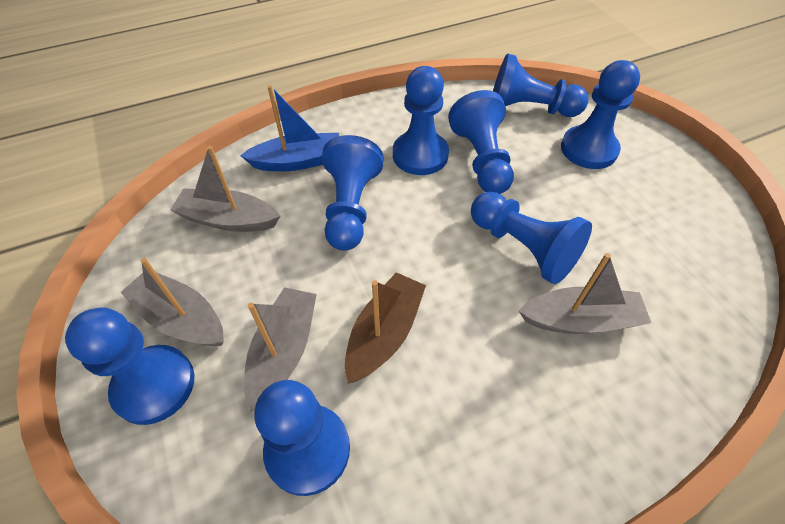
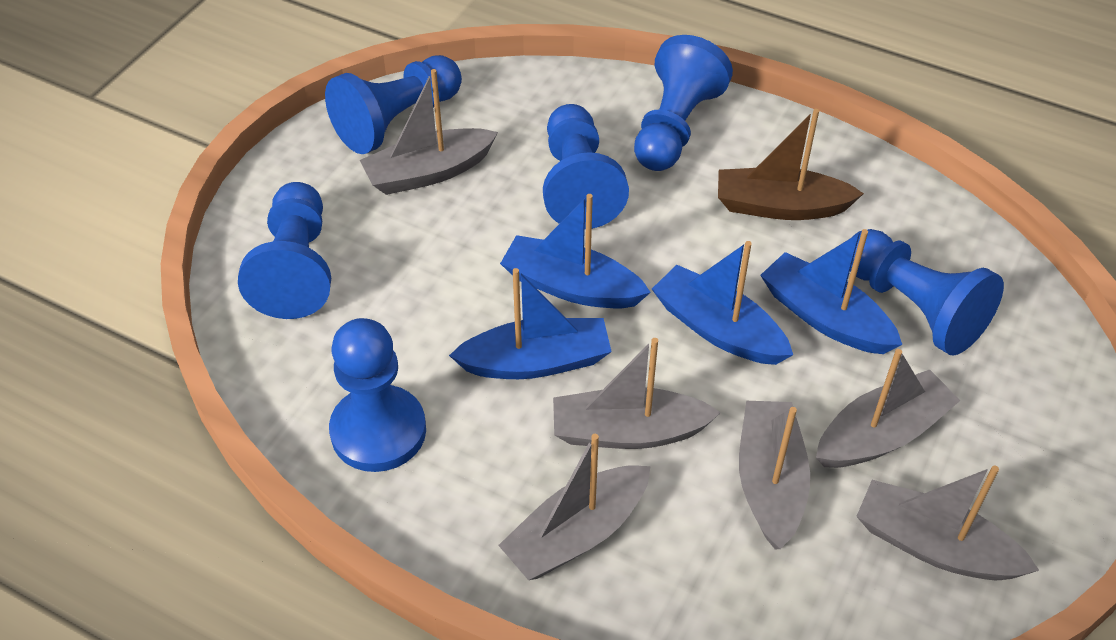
blue boat: [240,85,339,171] = 1 -> [449,268,612,379] [500,194,651,308] [652,241,793,365] [760,229,902,354] = 4
blue pawn: [65,307,194,425] [254,380,350,496] [322,135,383,251] [393,66,449,175] [448,90,514,194] [471,191,592,284] [493,53,589,117] [561,60,640,169] = 8 -> [238,182,331,319] [325,55,462,154] [329,318,426,472] [543,104,629,230] [634,35,733,171] [850,229,1004,355] = 6
grey boat: [120,258,224,346] [170,146,280,232] [244,287,317,412] [518,253,651,334] = 4 -> [360,69,498,195] [498,434,651,580] [553,338,721,449] [739,401,810,550] [816,349,961,468] [856,466,1039,580] = 6

